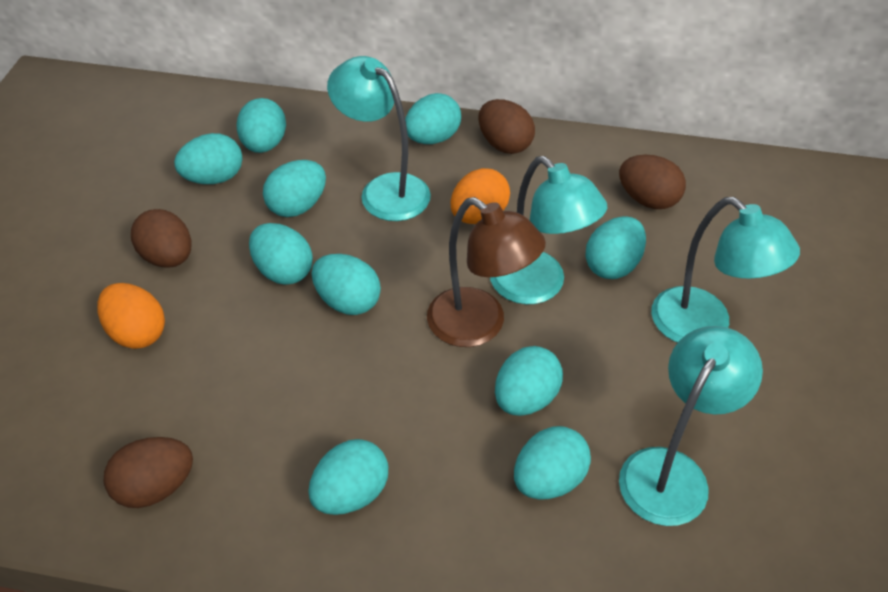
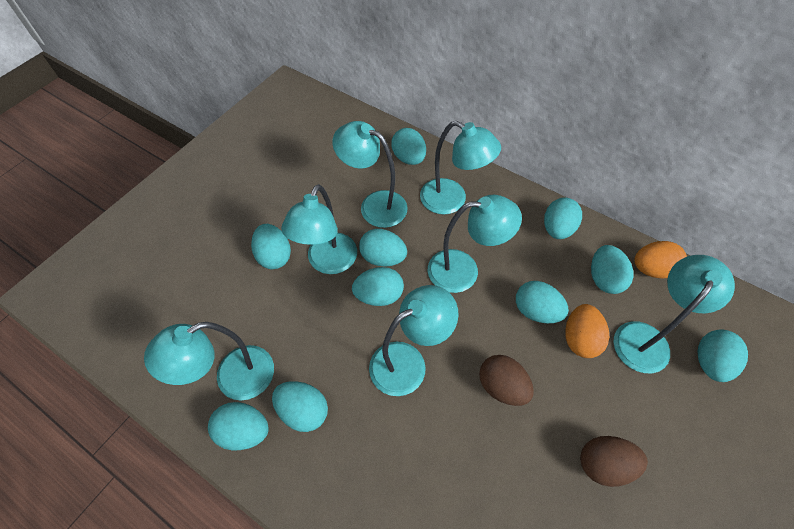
brown egg: [104,437,193,508] [131,209,191,268] [479,99,535,154] [619,155,686,209] = 4 -> [479,355,534,406] [580,436,648,487] = 2
brown lamp: [427,197,546,347] = 1 -> none = 0
turquoise lamp: [327,56,431,221] [490,156,607,304] [619,326,763,526] [651,197,800,343] = 4 -> [144,322,274,401] [281,184,357,274] [332,121,408,228] [369,285,459,396] [420,121,501,215] [428,195,522,293] [614,255,735,373] = 7

